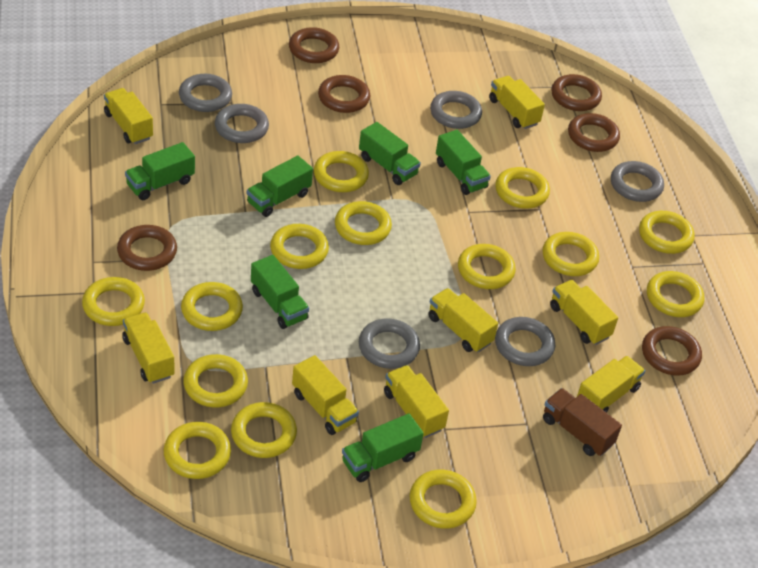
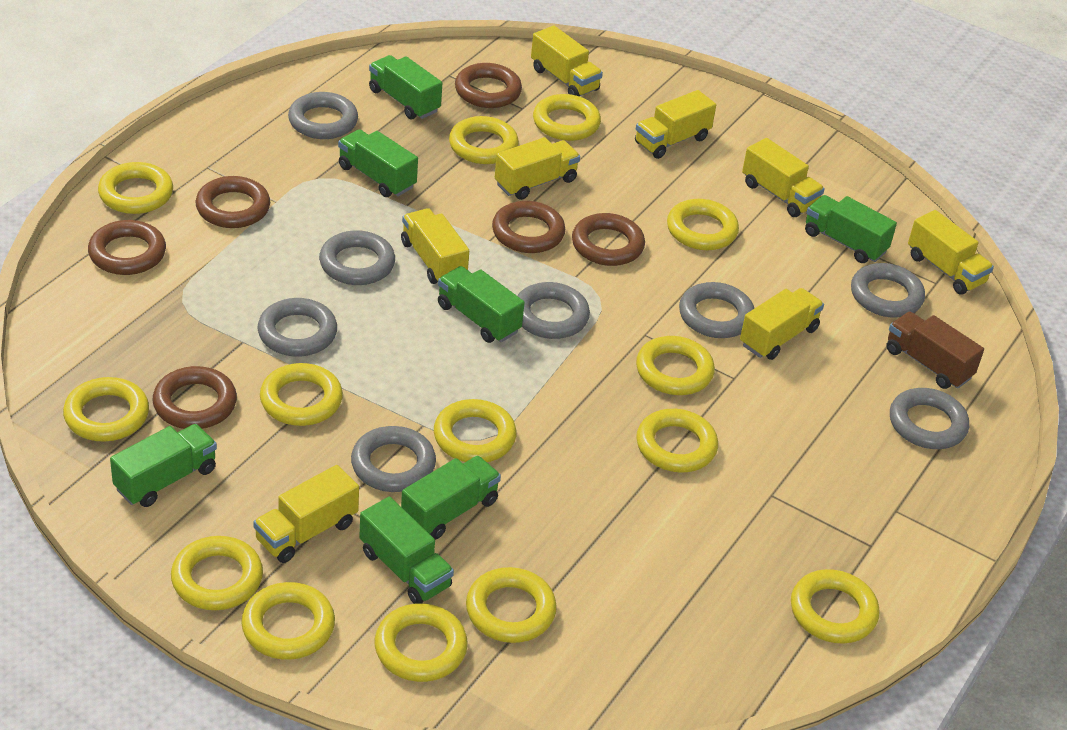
green truck: [125,142,195,200] [247,156,313,217] [251,255,309,329] [342,414,424,482] [359,122,421,185] [436,130,491,195] = 6 -> [110,424,217,507] [338,129,418,197] [359,497,454,604] [369,55,442,119] [401,456,501,540] [438,266,525,343] [805,195,897,263] = 7
grey ring: [179,74,232,112] [215,104,269,143] [359,318,420,369] [430,91,482,129] [495,317,555,366] [611,161,664,202] = 6 -> [258,298,337,357] [288,92,358,139] [319,230,395,285] [351,426,436,492] [517,282,590,339] [679,282,754,338] [851,263,925,317] [890,388,969,449] = 8

